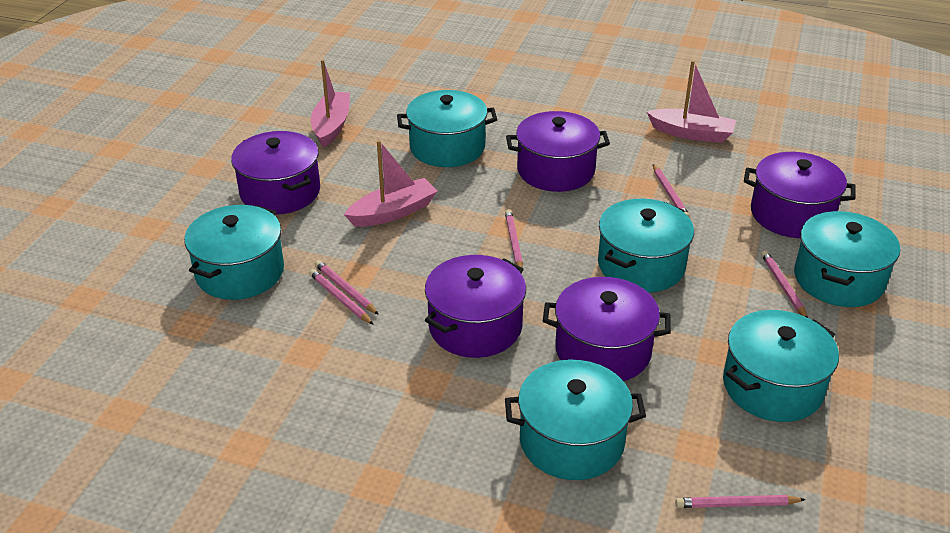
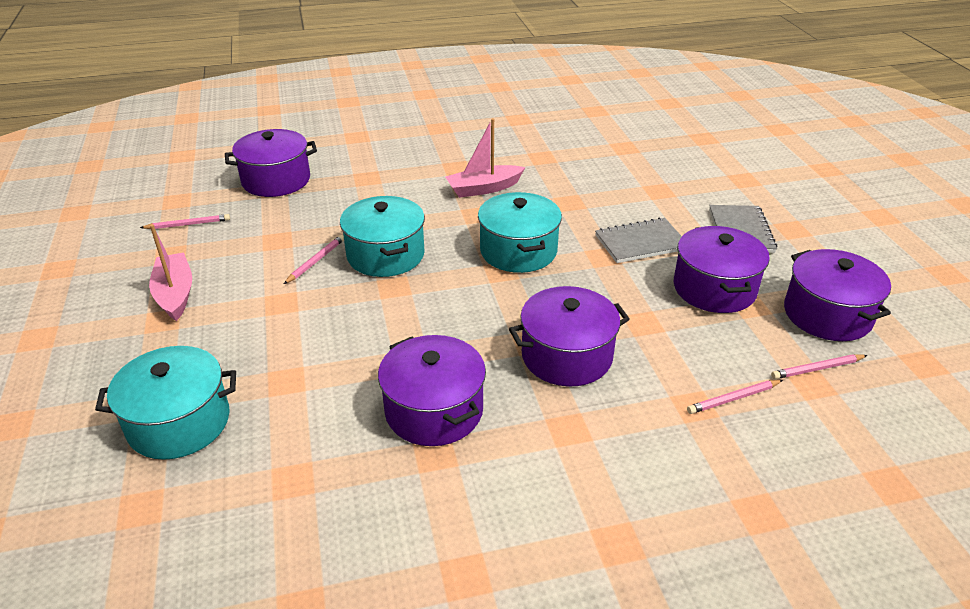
grey notebook: none = 0 -> [595,217,682,263] [709,205,777,253] = 2
pink boat: [311,60,350,147] [344,140,437,227] [647,60,736,143] = 3 -> [149,224,192,321] [445,118,525,198] = 2
pink pencil: [309,269,374,325] [315,260,379,315] [505,209,523,267] [653,164,690,217] [675,495,806,508] [761,250,808,318] = 6 -> [140,214,230,229] [284,235,344,284] [687,380,783,414] [771,354,868,379] = 4
turquoise pot: [184,205,284,300] [397,90,497,167] [505,360,646,480] [598,199,694,292] [723,310,839,422] [794,211,900,307] = 6 -> [95,346,236,460] [340,196,425,277] [478,192,562,273] = 3

